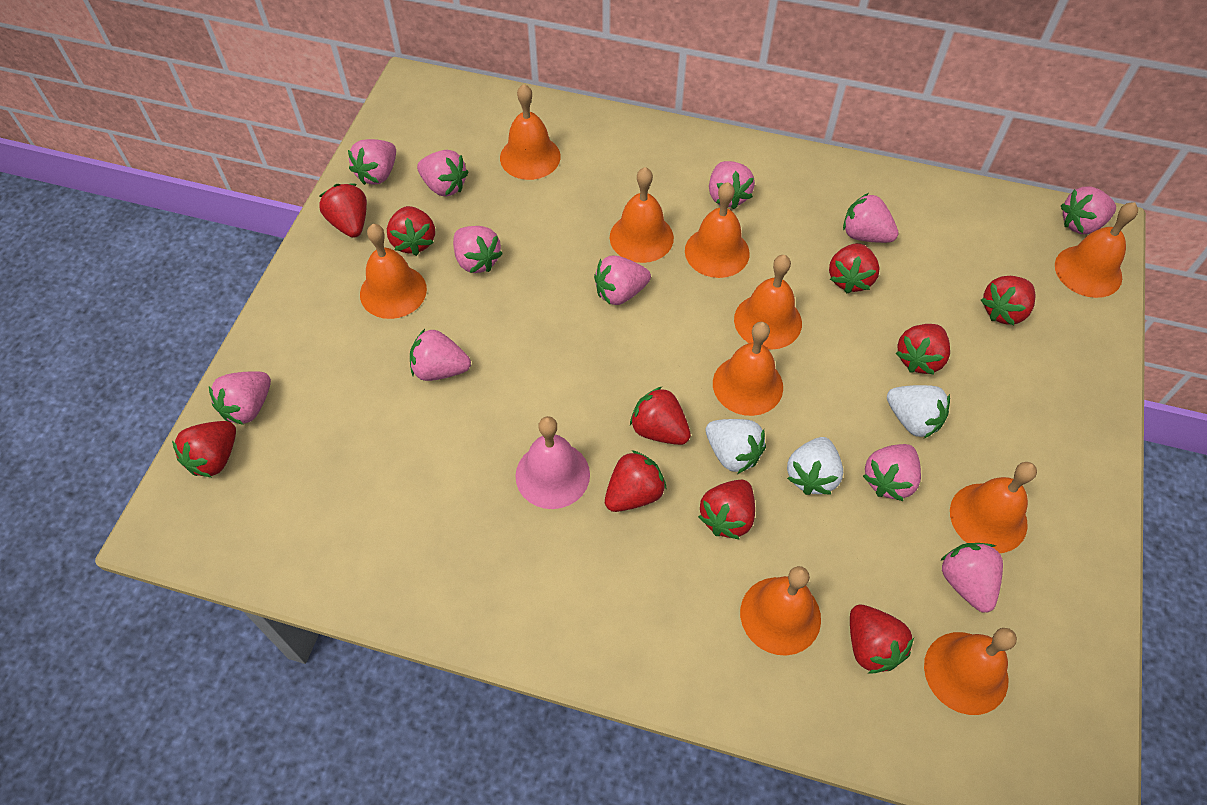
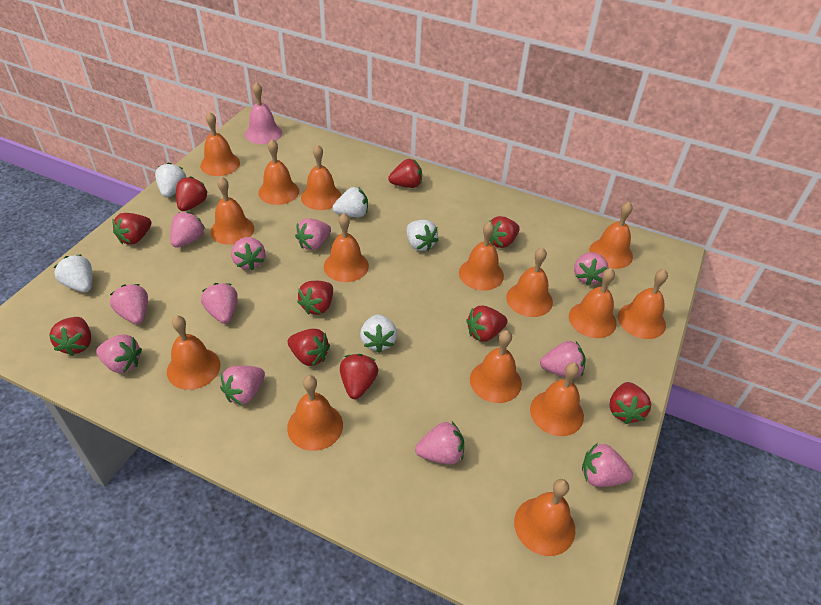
orange bell: [360,224,427,319] [500,84,561,180] [610,167,674,263] [685,182,750,278] [713,322,783,416] [734,255,802,350] [740,566,821,655] [924,628,1017,715] [950,462,1037,553] [1055,202,1138,298] = 10 -> [167,315,220,390] [200,112,240,176] [210,177,254,245] [258,139,299,205] [287,375,343,451] [301,144,341,210] [324,213,369,282] [459,222,504,290] [470,330,522,403] [506,247,553,317] [514,479,575,556] [530,362,584,436] [569,268,617,338] [589,202,633,269] [618,269,668,339] = 15
white strawberry: [706,419,766,474] [787,437,843,495] [887,385,950,438] = 3 -> [53,254,92,292] [155,163,186,198] [333,187,368,217] [360,314,397,353] [407,220,438,251] = 5

